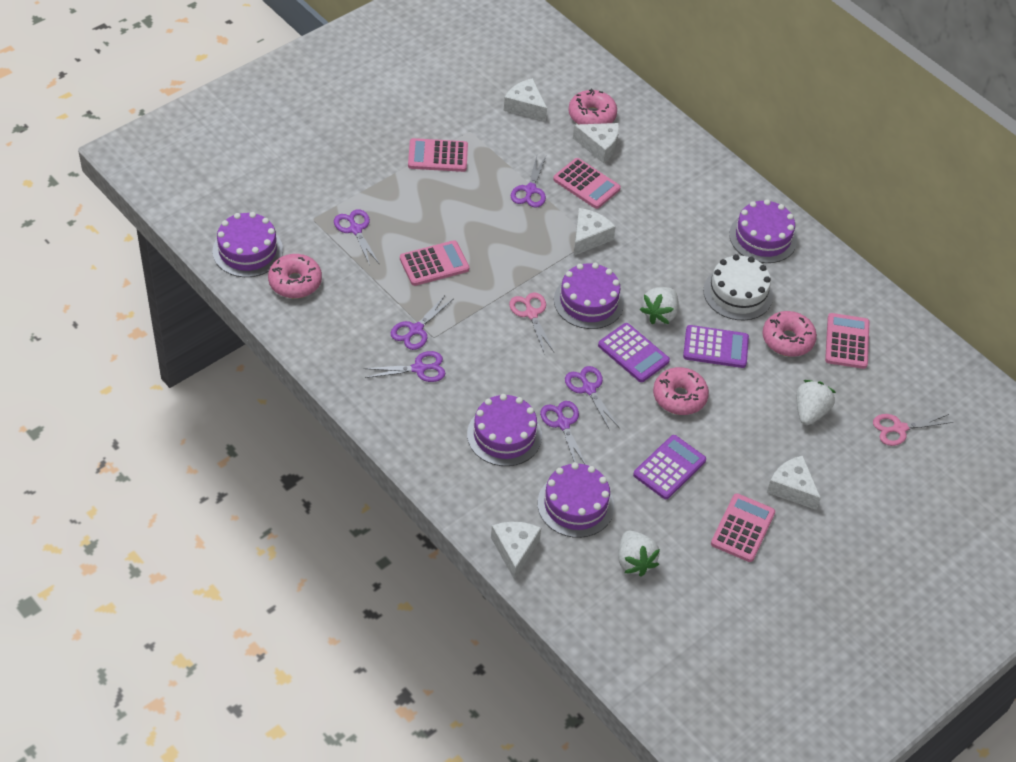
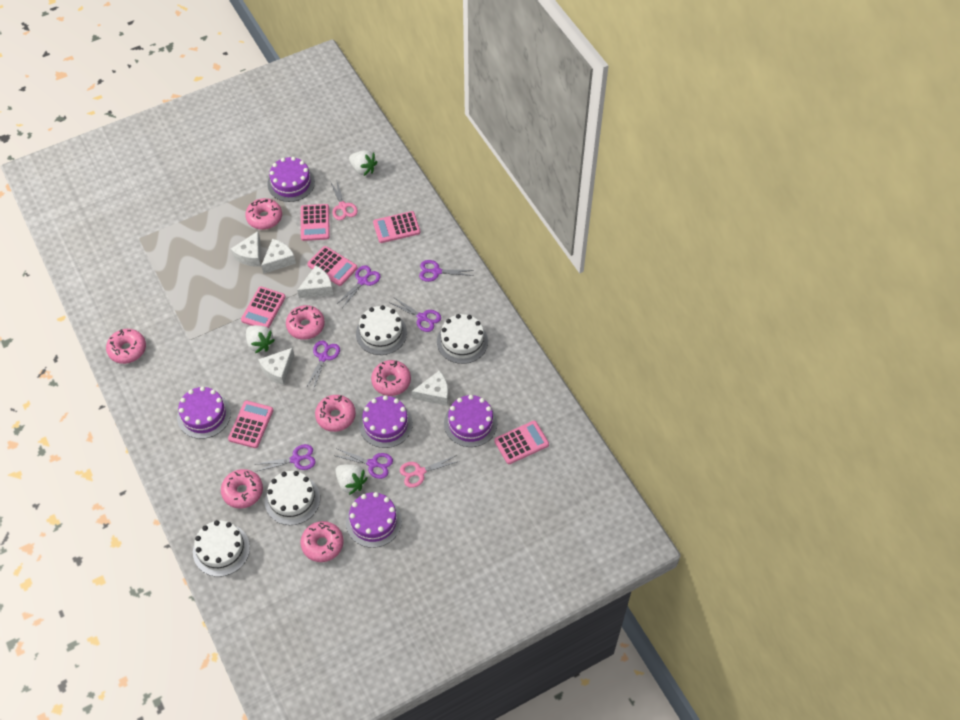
pink calculator: [400,240,469,286] [408,138,468,172] [553,158,621,209] [711,493,775,562] [825,313,870,369] = 5 -> [228,401,273,448] [241,287,286,328] [301,204,330,241] [307,246,358,286] [373,211,420,243] [494,421,549,464] = 6
pink donut: [268,254,322,298] [569,89,617,124] [653,367,709,415] [762,311,817,357] = 4 -> [106,329,146,364] [221,469,263,509] [245,198,282,230] [286,305,325,340] [301,521,344,562] [315,395,356,432] [371,360,411,396] = 7
purple calculator: [598,323,670,382] [633,435,706,499] [683,325,749,368] = 3 -> none = 0
white cake: [703,254,773,320] = 1 -> [193,520,250,577] [265,471,320,525] [356,305,407,355] [437,314,488,364] = 4

